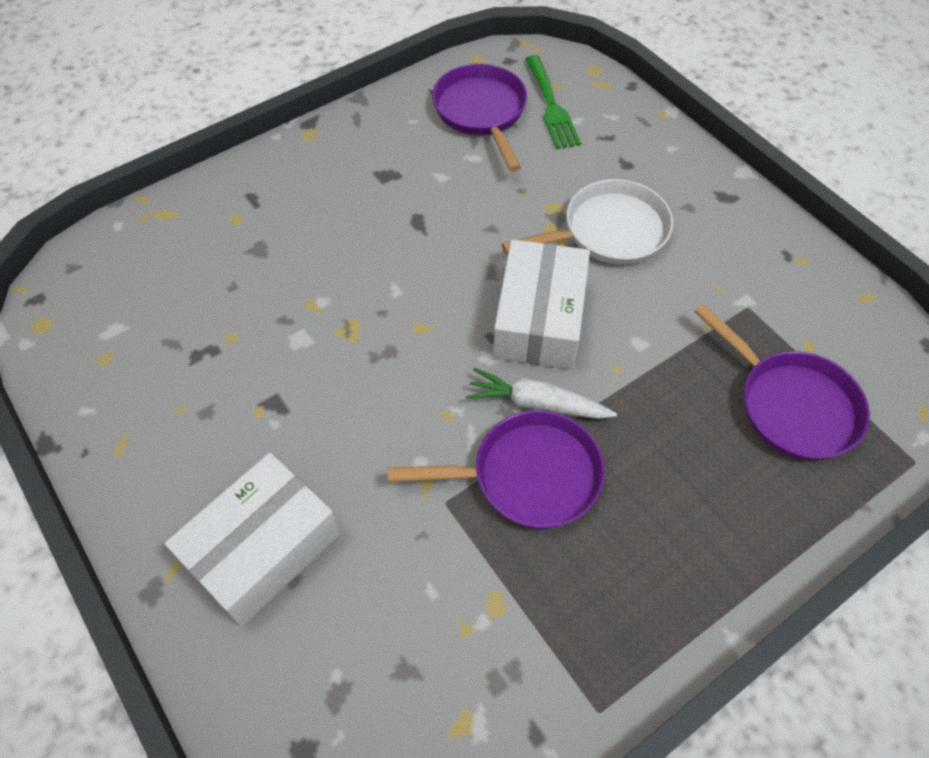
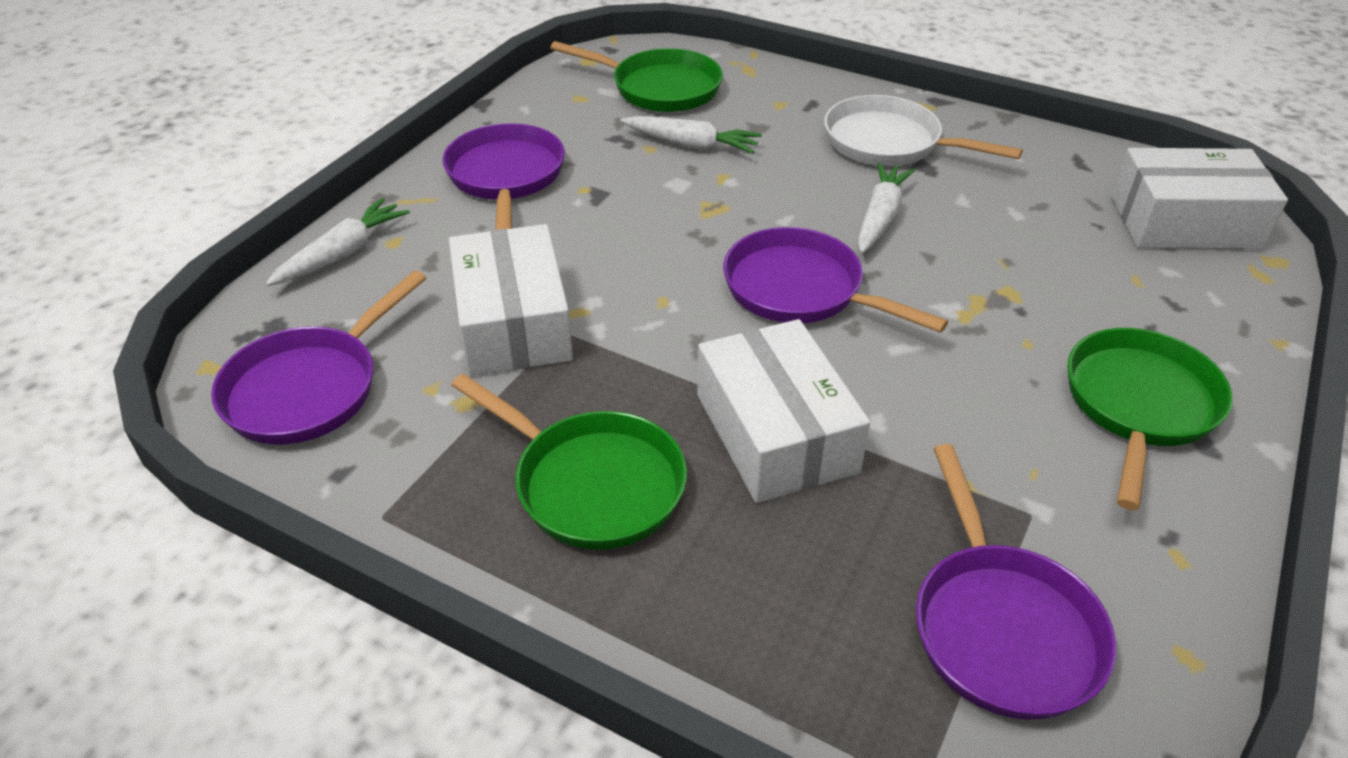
green fork: [526,55,581,149] = 1 -> none = 0
green pan: none = 0 -> [451,374,687,550] [550,41,723,112] [1067,328,1233,510] = 3
purple pan: [388,410,605,529] [432,64,527,172] [694,304,870,461] = 3 -> [211,270,426,445] [442,123,565,230] [723,227,948,333] [916,444,1116,720] = 4
white box: [165,453,340,627] [493,240,590,369] = 2 -> [449,224,573,376] [697,319,870,503] [1111,148,1288,249] = 3
white carrot: [466,368,617,419] = 1 -> [266,198,410,286] [620,116,762,154] [858,162,915,253] = 3

